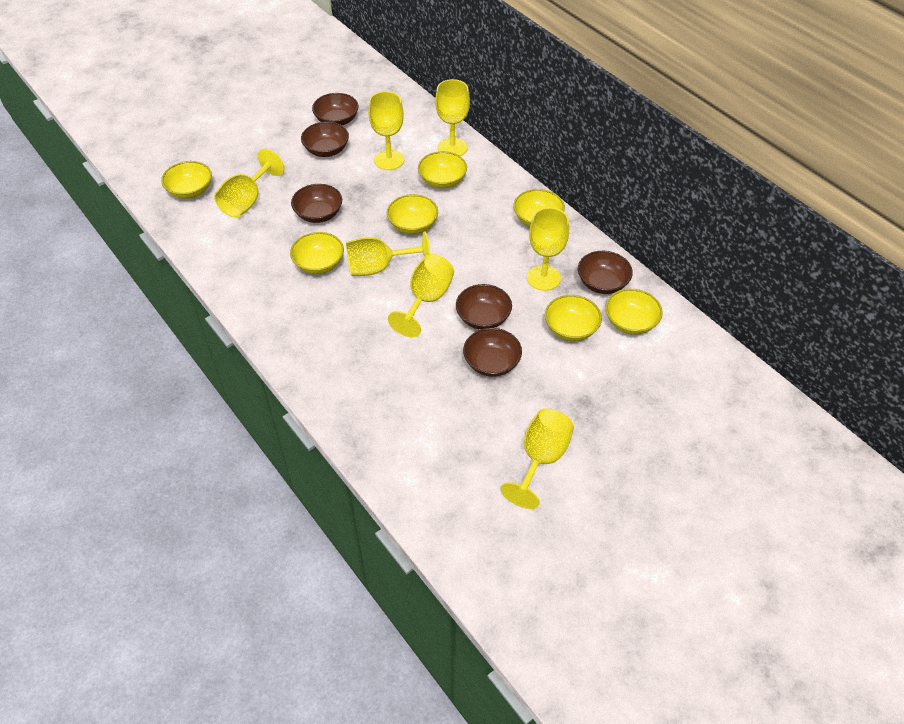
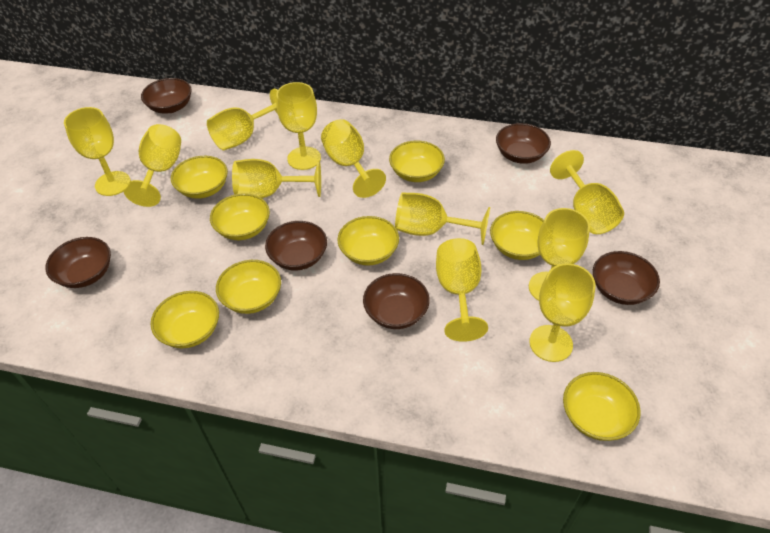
yellow bowl: [161,161,212,199] [290,232,344,274] [387,194,438,234] [418,151,467,188] [513,189,565,227] [545,295,602,341] [605,289,663,335] = 7 -> [151,291,219,348] [171,156,228,199] [210,193,270,240] [216,260,281,314] [338,216,399,266] [389,140,445,182] [490,211,544,260] [563,372,641,441] = 8
yellow goblet: [214,149,284,218] [346,232,430,276] [368,91,404,170] [388,254,454,337] [435,79,470,156] [500,409,574,509] [527,207,569,291] = 7 -> [64,107,131,196] [123,124,181,207] [207,89,278,150] [232,159,321,198] [276,82,321,170] [321,119,386,198] [395,193,490,245] [436,238,488,342] [529,208,590,301] [529,263,596,362] [550,150,624,234] = 11

